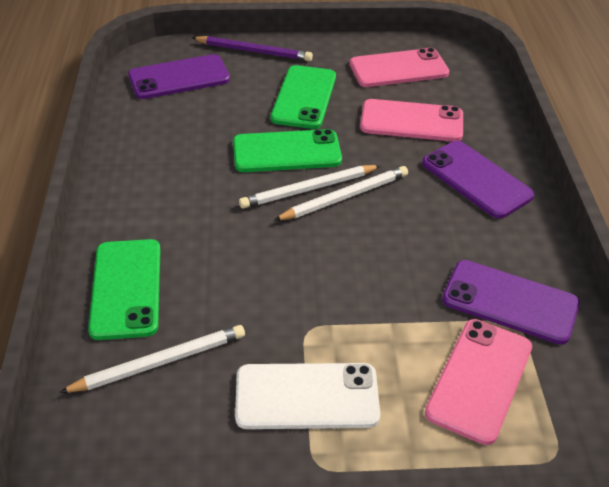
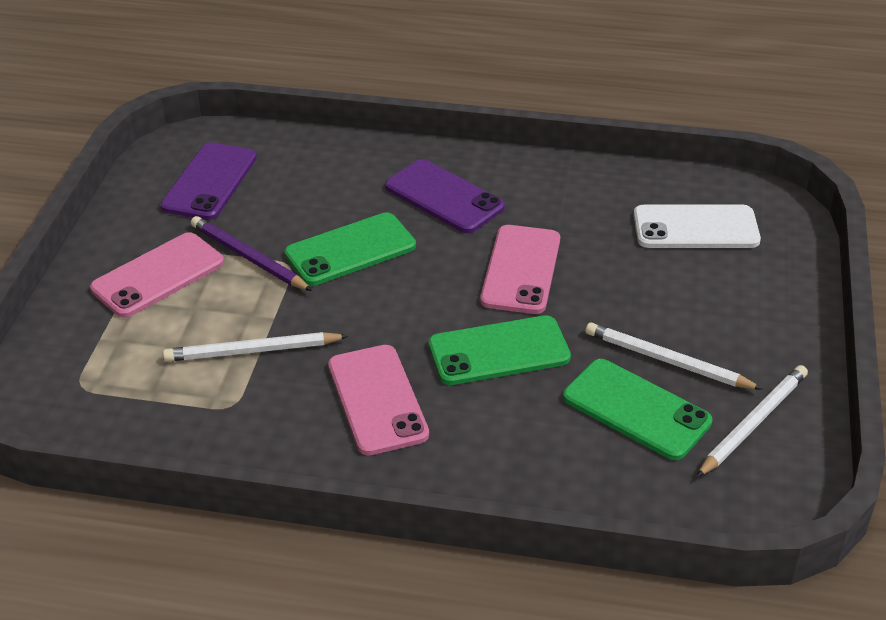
purple phone: [128,54,230,99] [422,141,535,219] [442,260,580,345] = 3 -> [160,142,257,220] [385,159,505,233] = 2

